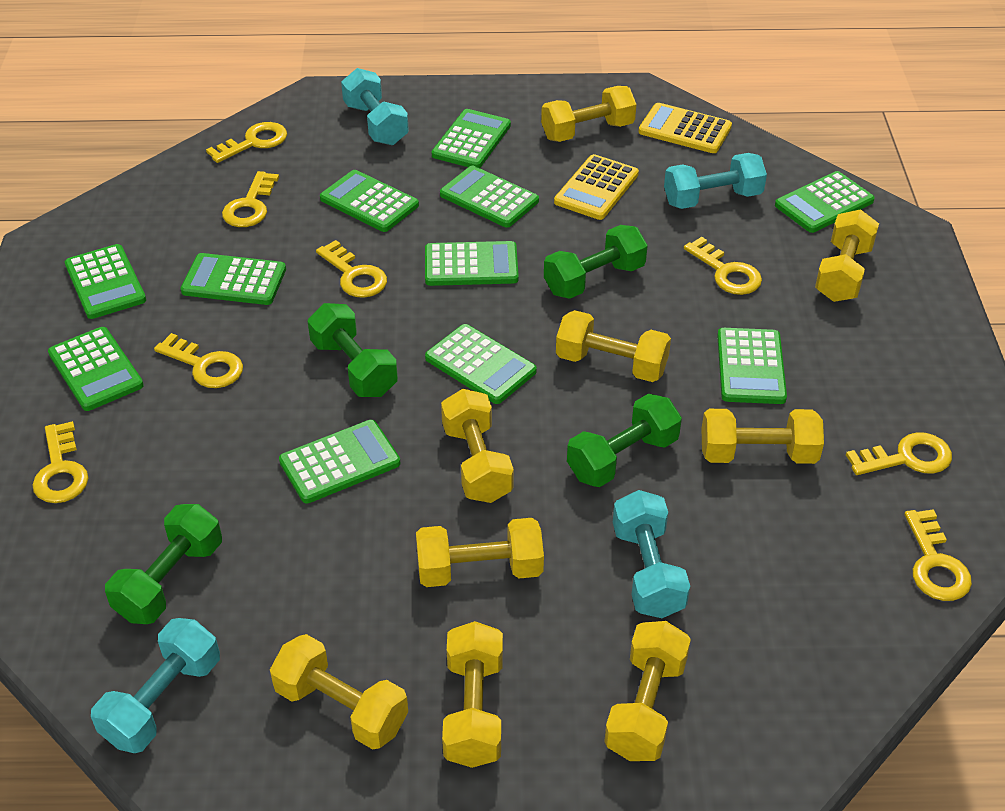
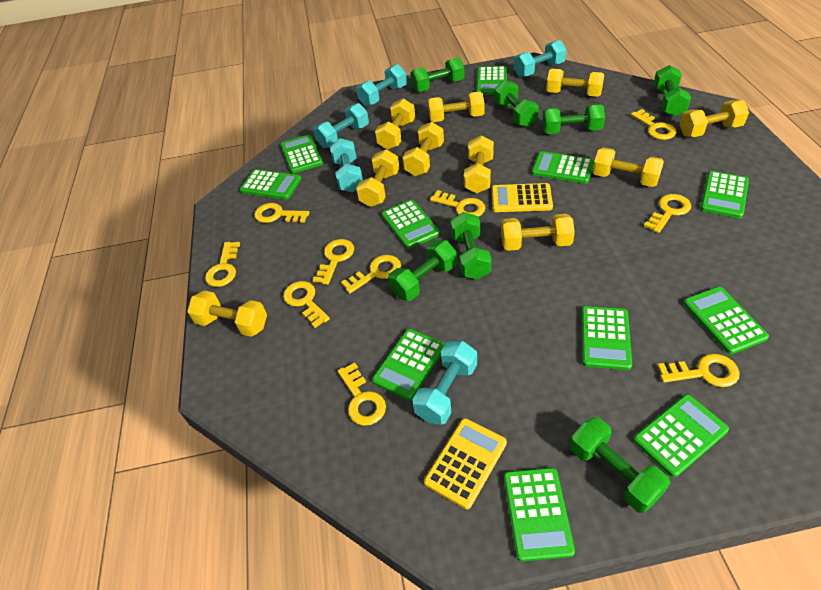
green dumbbell: [105,504,222,624] [308,303,398,397] [544,225,648,299] [567,394,682,487] = 4 -> [388,240,457,301] [411,58,465,92] [450,212,491,280] [494,80,539,127] [542,104,605,134] [570,417,670,513] [653,65,691,117] = 7
turquoise dumbbell: [91,618,220,753] [341,68,409,145] [613,490,690,618] [664,153,767,209] = 4 -> [313,103,369,148] [330,138,363,192] [356,64,407,106] [412,341,477,425] [514,40,567,77] = 5
yellow dumbbell: [270,634,408,750] [416,518,544,587] [441,389,514,503] [442,621,503,768] [541,86,636,142] [556,310,671,382] [604,621,691,761] [701,409,824,464] [815,209,879,302] = 9 -> [187,291,267,337] [356,149,399,207] [375,99,415,150] [403,122,444,176] [428,92,485,122] [464,136,494,193] [501,214,575,251] [546,69,604,97] [592,147,664,187] [679,100,749,137] = 10
yellow key: [33,421,88,503] [154,333,243,388] [206,122,287,163] [222,171,279,227] [316,240,387,298] [684,237,762,295] [846,432,952,475] [904,509,972,601] = 8 -> [205,242,240,287] [254,203,310,223] [283,281,330,328] [313,239,354,285] [338,362,386,426] [341,255,401,294] [430,190,485,217] [631,109,677,140] [644,194,691,233] [657,354,740,387] = 10

